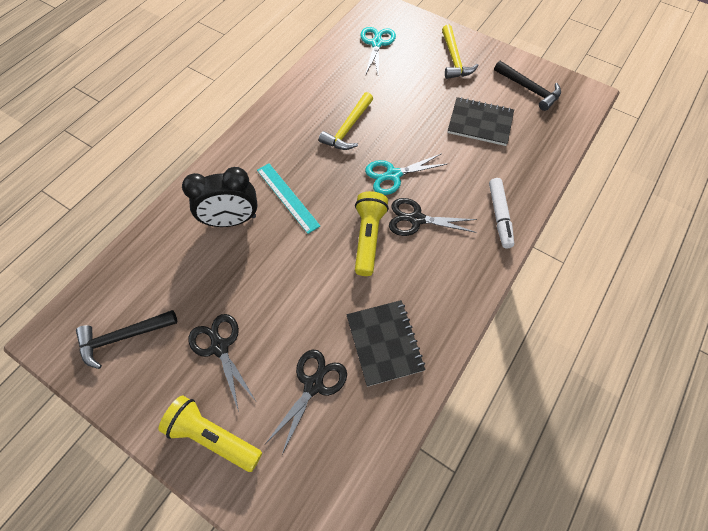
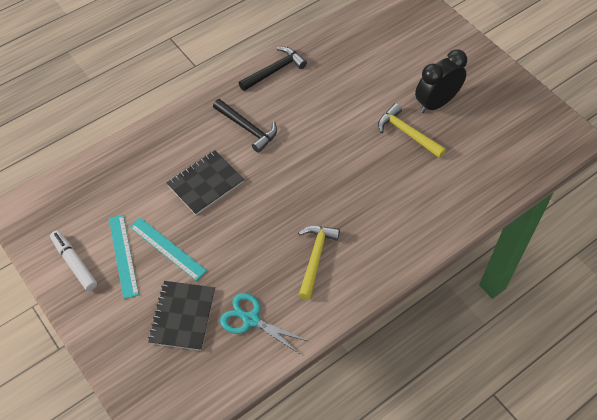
black scissors: [189,314,256,412] [265,350,347,454] [389,198,477,236] = 3 -> none = 0
turquoise ruler: [257,163,320,234] = 1 -> [109,215,139,299] [130,218,207,281] = 2
turquoise scissors: [360,27,396,75] [365,153,447,195] = 2 -> [220,293,308,354] = 1
yellow flashlight: [158,395,262,472] [355,191,389,276] = 2 -> none = 0

